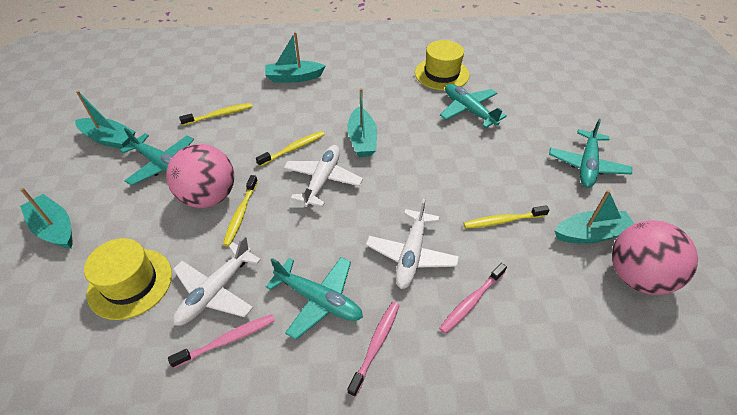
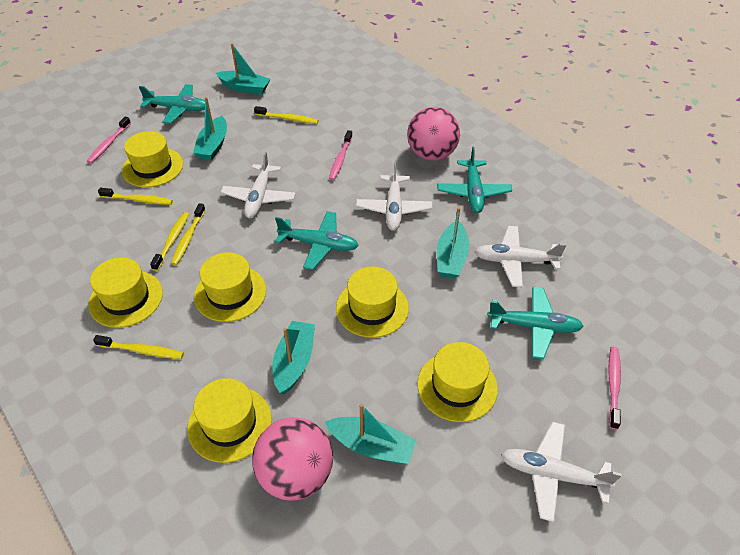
white plane: [173,236,261,326] [284,145,363,207] [366,198,459,289] = 3 -> [220,152,296,218] [356,162,432,231] [475,226,566,288] [501,422,622,522] = 4
yellow hat: [84,238,172,320] [415,40,469,90] = 2 -> [89,257,163,328] [122,131,183,187] [187,378,272,463] [194,252,266,322] [336,266,409,338] [417,342,498,422] = 6
yellow toothbrush: [179,103,253,126] [223,175,258,246] [256,131,325,167] [463,205,549,229] = 4 -> [93,335,184,359] [98,188,173,205] [150,212,189,271] [171,203,206,265] [254,106,319,124] = 5

